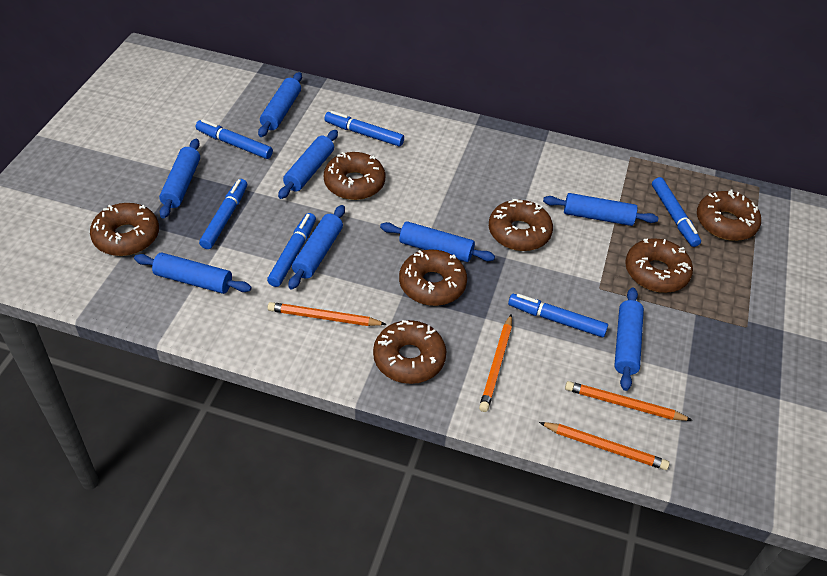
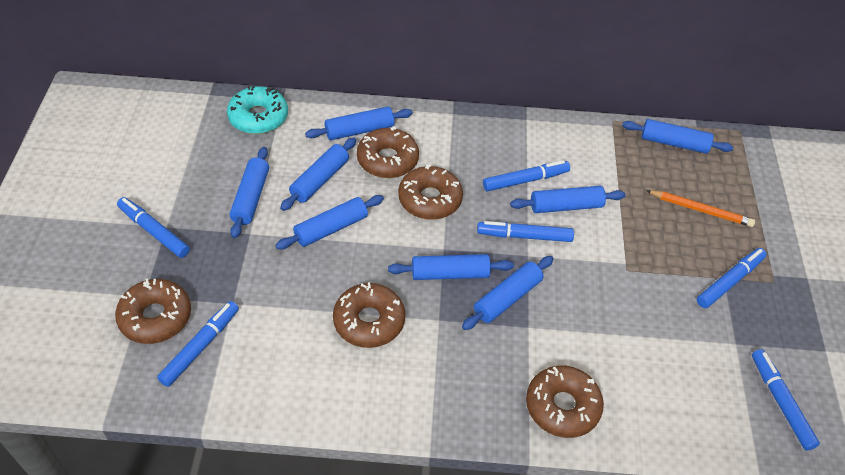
brown donut: [90,203,159,256] [324,152,385,200] [373,320,446,384] [399,250,467,306] [489,199,553,251] [625,238,693,293] [697,189,761,241] = 7 -> [115,278,191,344] [333,282,405,348] [357,126,419,178] [398,165,463,220] [526,365,604,438] = 5
orange pencil: [268,302,386,326] [479,315,512,412] [539,422,670,470] [565,381,693,421] = 4 -> [646,190,755,227] = 1
turquoise donut: none = 0 -> [227,86,288,134] = 1

